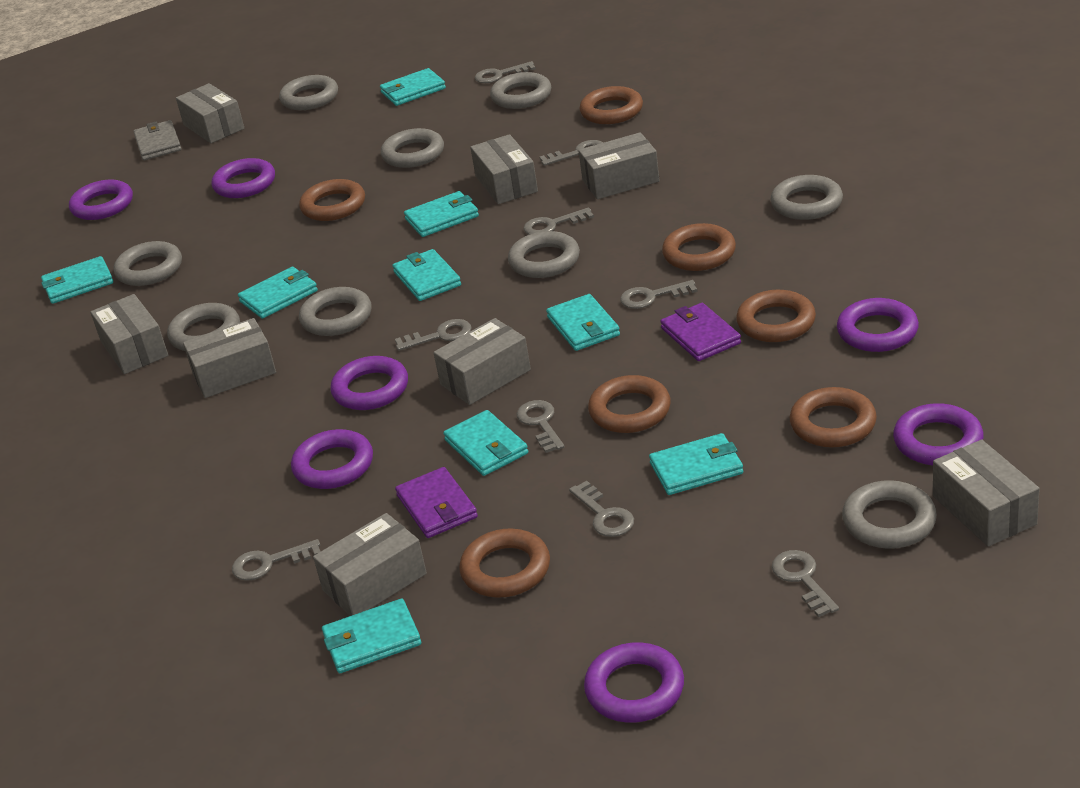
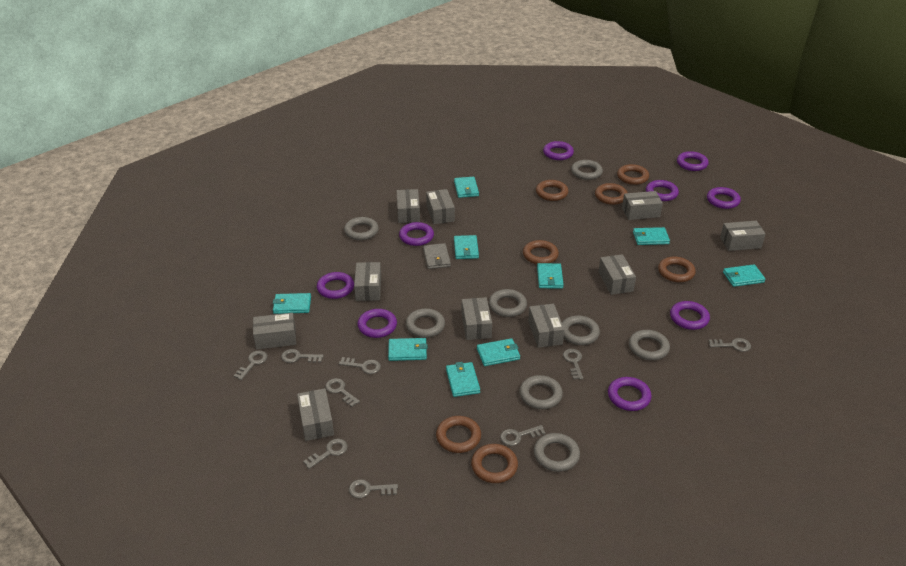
grey box: [90,294,168,374] [176,83,244,143] [183,318,276,398] [313,513,427,616] [433,318,531,405] [470,134,538,204] [578,132,660,199] [933,440,1040,546] = 8 -> [253,313,296,350] [297,388,334,441] [354,262,381,301] [396,189,420,223] [426,189,455,224] [462,297,492,340] [528,304,564,348] [598,254,636,295] [622,191,663,220] [720,221,766,251] = 10
grey ring: [114,241,182,286] [167,303,240,351] [279,75,338,110] [299,287,372,336] [381,128,444,168] [490,72,551,109] [508,231,580,278] [771,175,843,220] [842,480,937,549] = 9 -> [344,217,379,240] [406,308,445,338] [489,289,527,317] [519,375,563,409] [534,433,580,472] [562,315,600,345] [571,160,603,180] [629,330,670,360] = 8
purple ring: [69,180,133,220] [212,158,275,198] [291,429,373,489] [331,356,408,410] [584,642,684,723] [837,298,919,352] [893,403,983,466] = 7 -> [317,272,354,299] [357,309,397,338] [399,222,434,246] [543,141,574,160] [608,377,652,411] [646,180,679,201] [670,301,710,330] [677,151,709,171] [707,187,741,209] = 9
purple wallet: [395,467,478,538] [660,303,741,361] = 2 -> none = 0

